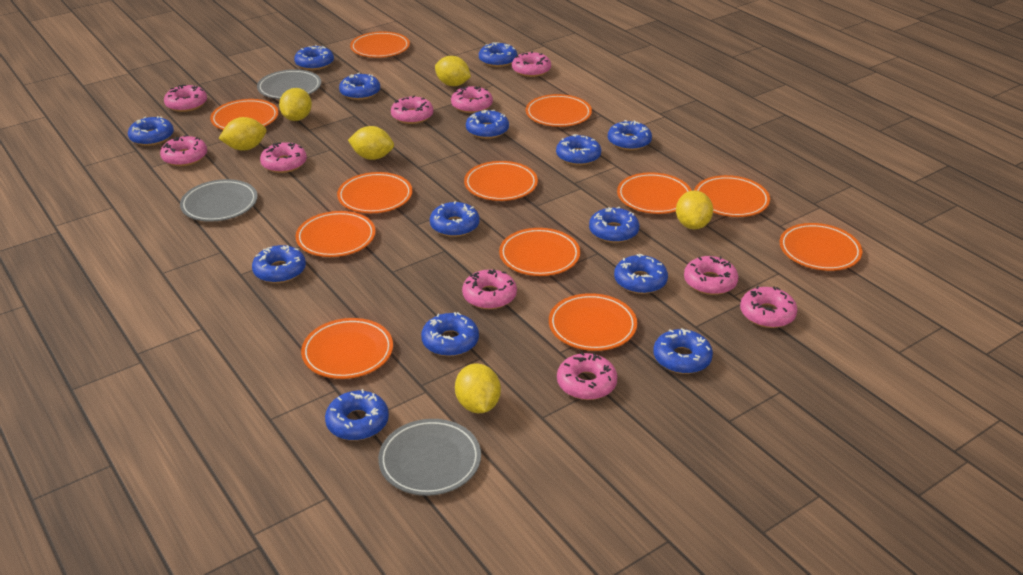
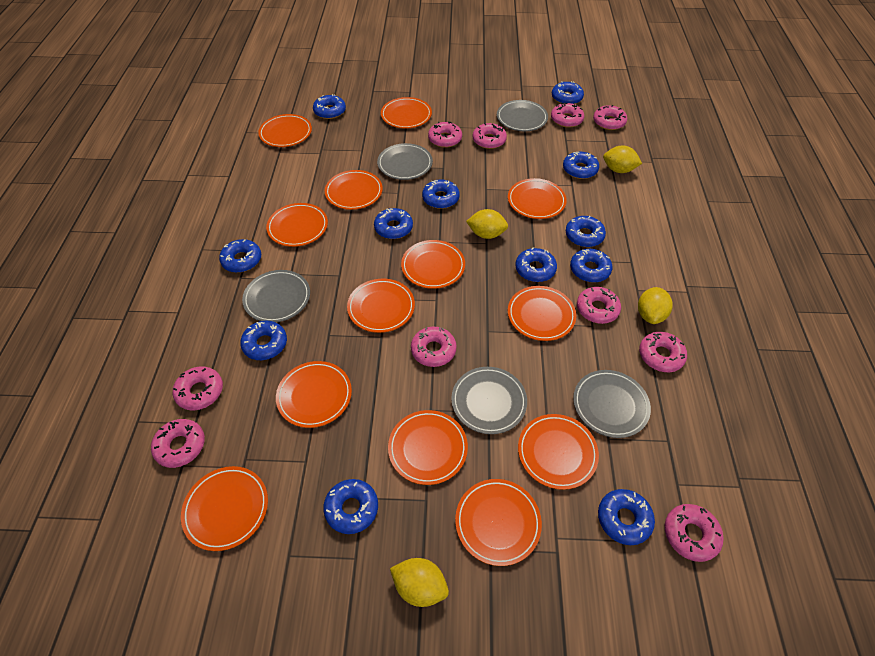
blue donut: [128,116,174,146] [252,245,306,283] [294,45,334,70] [325,389,389,441] [339,73,380,100] [421,312,479,356] [430,201,480,237] [466,110,509,139] [479,42,517,67] [556,134,601,165] [589,207,639,243] [608,120,652,150] [614,254,668,294] [653,328,713,374] = 14 -> [219,239,261,273] [240,321,287,360] [313,94,346,119] [323,479,378,534] [374,208,413,239] [422,179,460,209] [515,247,557,282] [552,81,584,104] [563,152,599,179] [566,216,606,247] [570,249,612,282] [598,489,655,545] = 12
grey plate: [180,179,258,222] [257,69,321,99] [378,419,481,496] = 3 -> [242,270,310,322] [377,143,433,180] [451,367,527,434] [497,100,548,131] [573,370,651,438] = 5
orange plate: [210,99,279,130] [296,211,376,257] [301,318,393,379] [337,172,412,213] [350,32,410,58] [464,161,538,201] [499,228,580,276] [526,94,592,127] [549,293,637,351] [617,172,692,214] [694,175,770,217] [780,223,863,271] = 12 -> [181,466,268,551] [258,114,312,147] [266,203,328,247] [276,361,352,428] [325,170,383,210] [347,279,415,333] [381,97,432,128] [388,410,468,485] [401,240,465,289] [455,479,542,566] [508,178,567,219] [508,286,576,341] [518,414,599,490] = 13
yellow lemon: [218,117,266,151] [279,88,312,121] [348,126,394,160] [435,56,471,86] [455,363,501,413] [676,190,713,229] = 6 -> [390,558,449,607] [466,209,508,239] [603,145,642,173] [638,287,673,324] = 4

